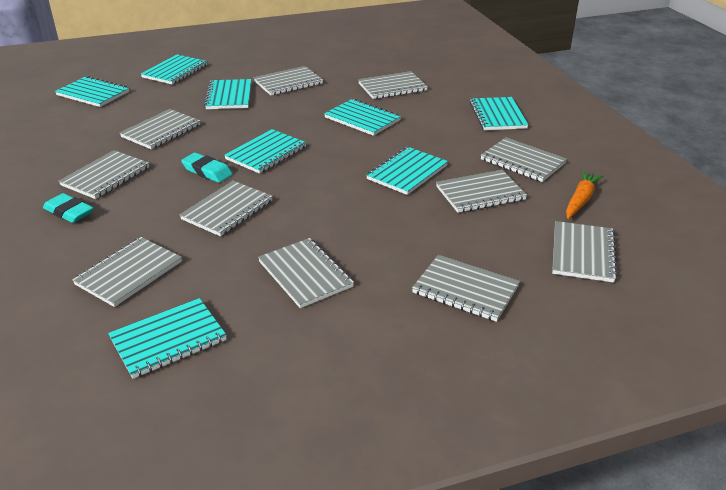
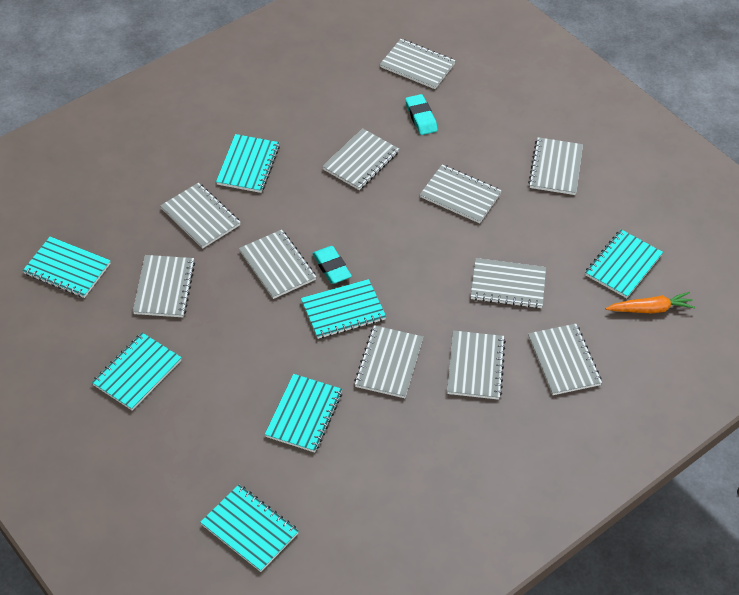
turquoise notebook: [55,76,129,107] [108,298,227,379] [141,54,207,85] [204,79,251,109] [224,129,307,174] [324,99,401,136] [366,147,448,195] [470,97,529,130] = 8 -> [23,237,111,298] [92,333,182,411] [200,484,299,572] [216,134,280,193] [265,374,342,453] [301,279,386,339] [585,229,663,298] = 7

